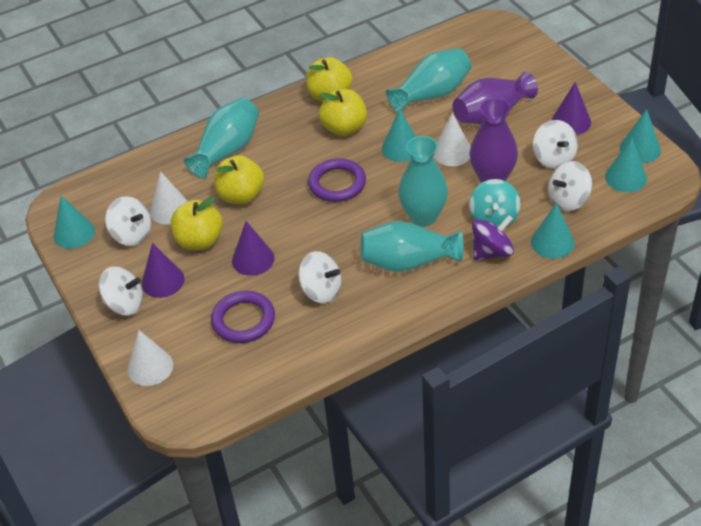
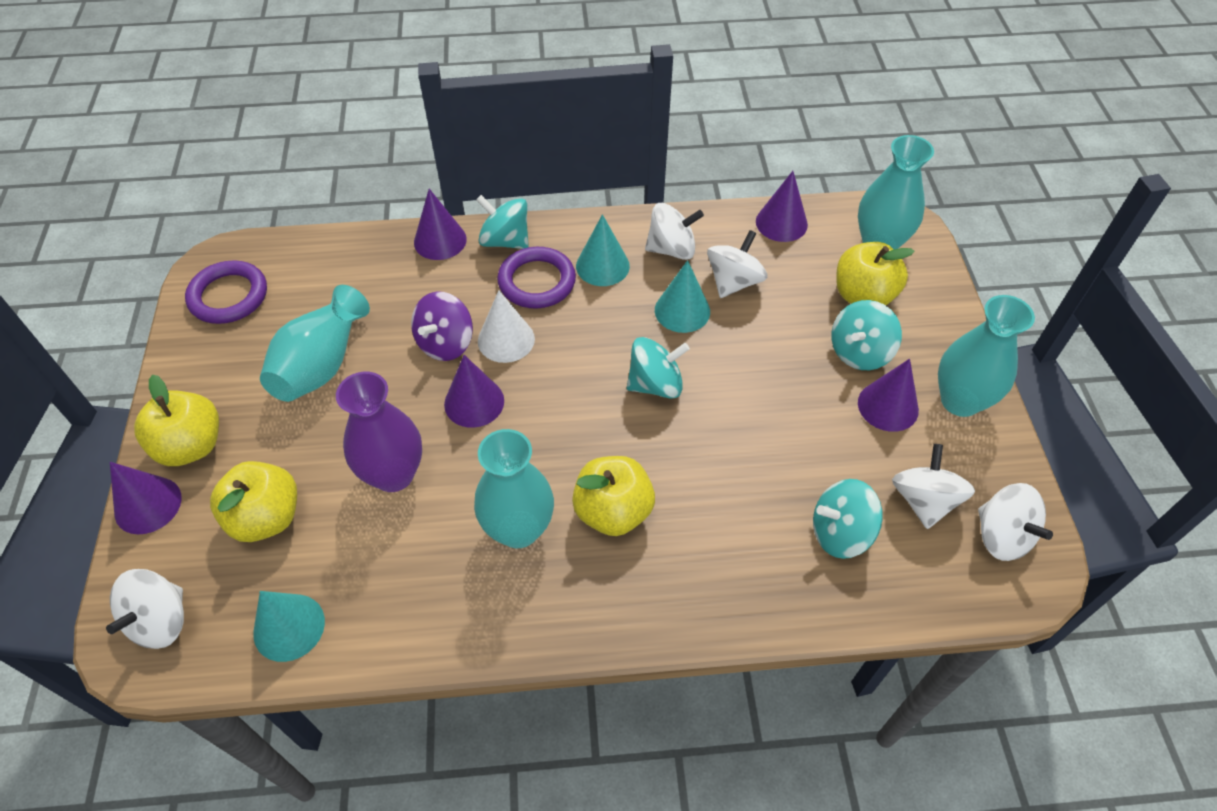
purple cone: [142,243,185,298] [232,221,274,276] [552,82,591,135] = 3 -> [110,462,182,534] [414,189,467,260] [444,355,504,428] [756,171,808,242] [858,359,919,432] = 5
purple vase: [452,72,538,124] [469,98,518,183] = 2 -> [336,372,422,492] = 1
turquoise cone: [54,195,95,249] [382,109,416,162] [531,203,574,259] [605,138,647,192] [620,109,661,163] = 5 -> [253,591,325,662] [576,214,630,286] [655,260,710,333] = 3
turquoise spinning top: [469,179,521,227] = 1 -> [476,195,529,249] [627,337,690,399] [813,479,883,559] [832,300,902,370] = 4
white cone: [128,330,173,386] [150,171,188,225] [433,113,471,166] = 3 -> [478,290,535,363] = 1

